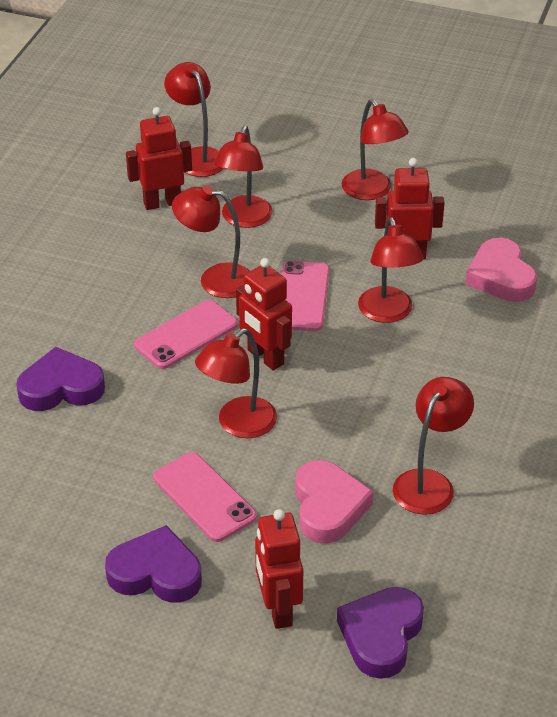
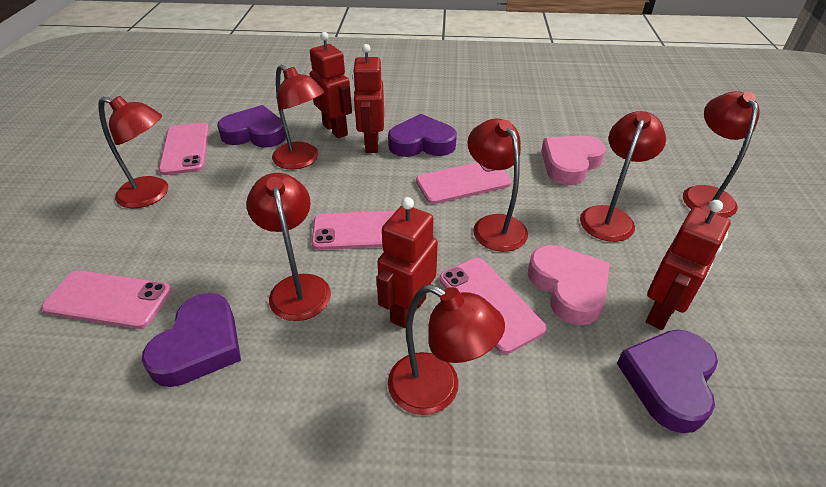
pink phone: [134,300,238,369] [153,452,257,542] [281,261,330,331] = 3 -> [41,270,171,329] [159,123,209,175] [312,211,396,250] [416,162,512,204] [439,258,546,354] = 5
purple heart: [16,347,105,411] [105,525,202,603] [337,587,424,679] = 3 -> [142,293,241,387] [217,105,286,148] [388,114,457,157] [617,330,718,433] = 4

